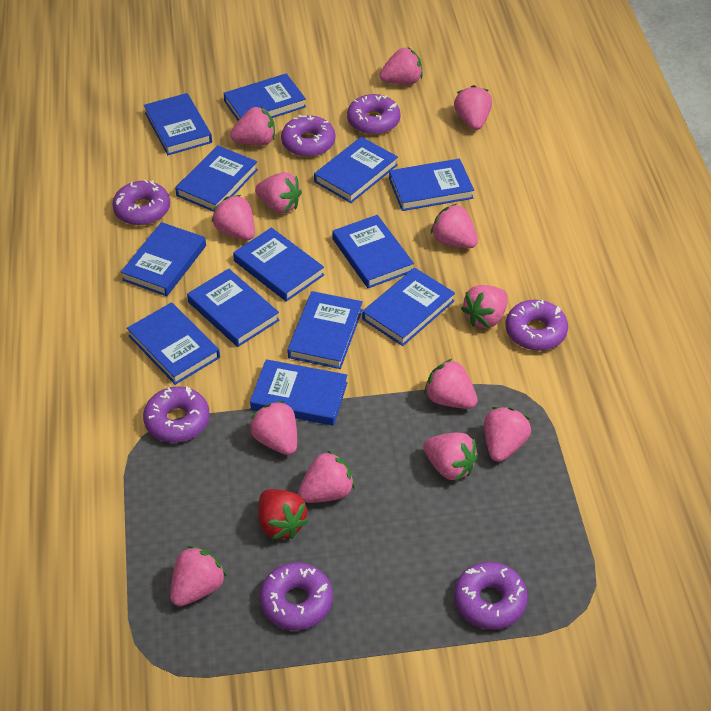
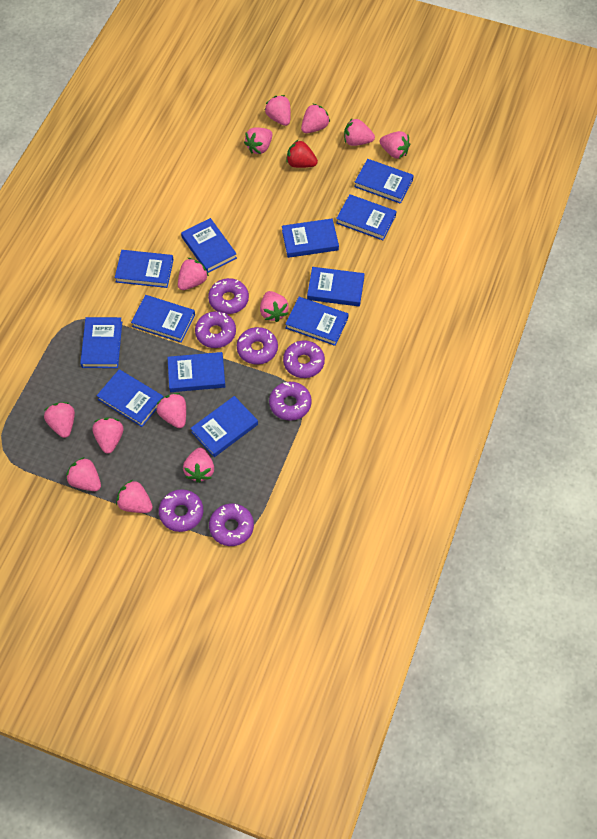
blue book: [121,222,206,296] [127,302,220,385] [144,93,212,155] [175,145,258,212] [187,269,280,347] [223,73,306,121] [233,227,324,302] [250,359,348,426] [287,291,363,369] [314,137,398,203] [332,215,414,288] [362,268,455,346] [389,159,474,211] = 13 -> [80,317,122,368] [97,369,163,427] [115,250,173,288] [131,295,195,343] [167,352,225,392] [181,218,237,273] [190,396,258,457] [282,219,339,258] [285,297,348,346] [307,267,365,306] [336,194,397,240] [354,159,414,204] = 12

